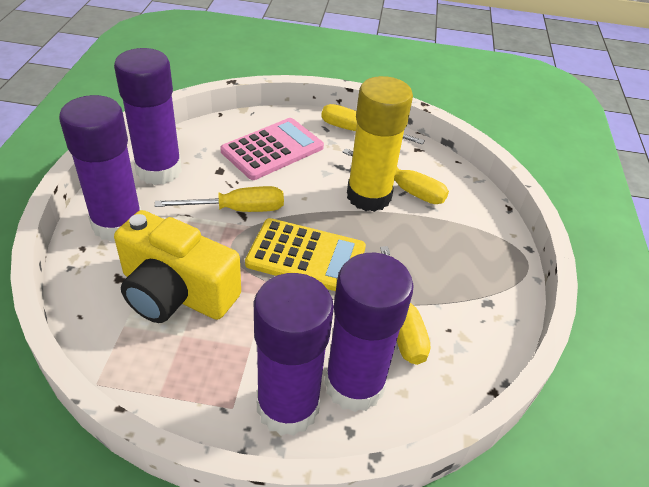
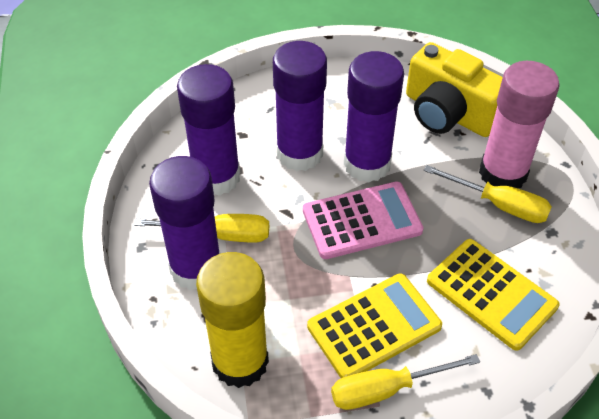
pink glue stick: none = 0 -> [479,61,560,188] = 1
yellow calculator: [245,218,366,291] = 1 -> [307,273,442,378] [427,239,559,351] = 2
yellow screwdriver: [155,186,284,212] [321,104,425,145] [342,148,449,204] [380,246,431,365] = 4 -> [134,214,269,242] [331,354,480,410] [423,165,552,223] = 3

